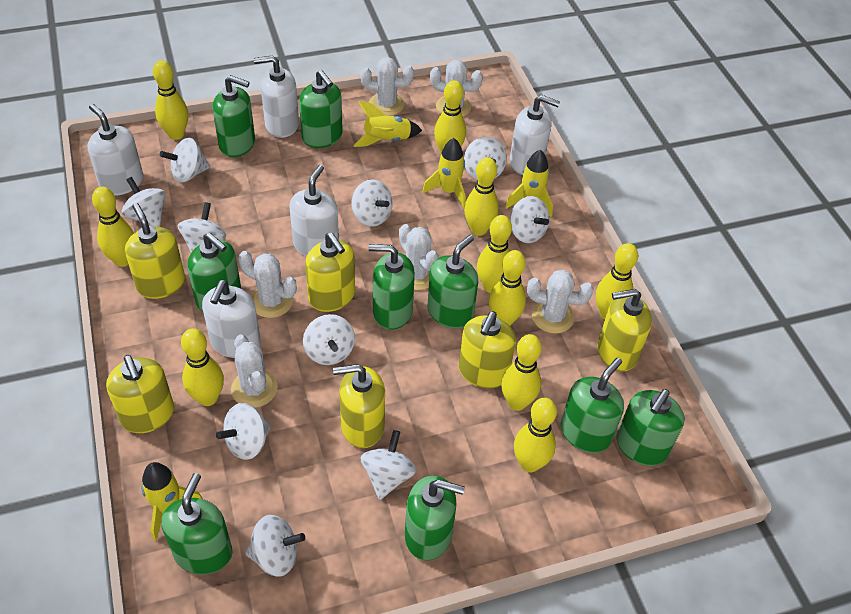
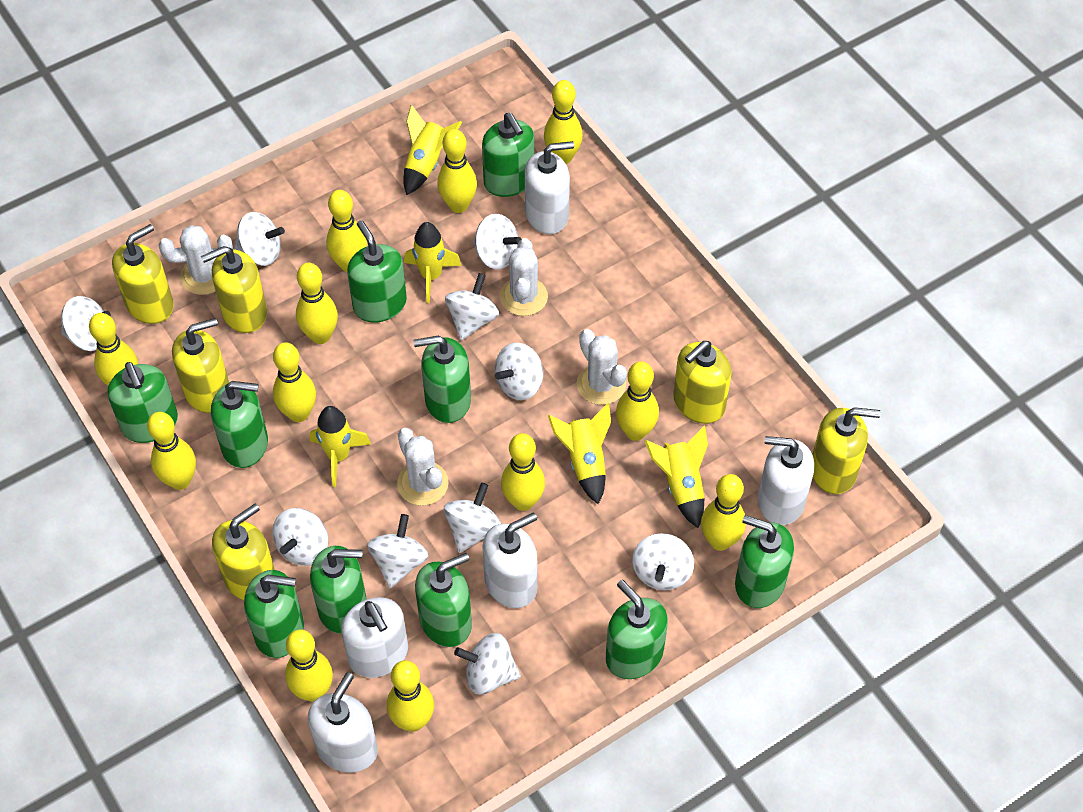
green soap dispenser: [161,473,232,574] [187,233,241,312] [212,75,255,157] [299,70,343,148] [369,244,415,330] [405,475,465,561] [427,235,478,328] [561,358,624,453] [616,389,684,466] = 9 -> [107,362,178,443] [211,381,268,468] [244,570,304,658] [310,546,366,634] [347,220,407,322] [413,335,471,423] [415,553,472,647] [482,113,534,197] [606,580,668,679] [735,515,794,608] = 10
white cactus: [231,334,278,408] [238,251,297,318] [360,57,414,116] [399,224,439,290] [430,60,483,117] [527,270,594,334] = 6 -> [159,225,233,295] [397,428,449,506] [500,238,548,316] [577,329,627,405] = 4
yellow bowling pin: [92,187,134,267] [153,60,188,140] [181,328,224,406] [434,80,466,153] [464,157,499,236] [477,215,512,293] [489,250,526,326] [501,334,542,411] [514,398,557,472] [596,243,638,319] = 10 -> [89,313,138,386] [147,412,196,490] [273,342,316,422] [285,629,333,702] [296,263,338,344] [326,190,367,272] [387,660,434,732] [437,129,477,213] [501,433,545,511] [544,80,583,164] [616,361,659,441] [701,474,746,551] = 12
yellow rocket: [141,462,203,541] [353,101,422,147] [422,138,466,208] [505,150,553,217] = 4 -> [310,406,371,487] [403,105,462,195] [404,222,462,303] [548,403,611,504] [645,426,708,528] = 5

